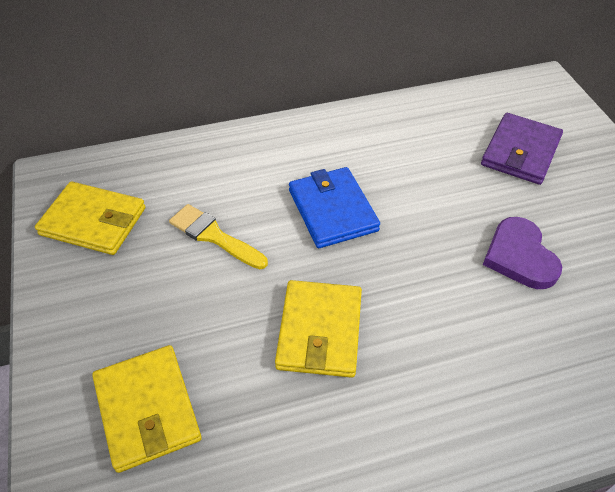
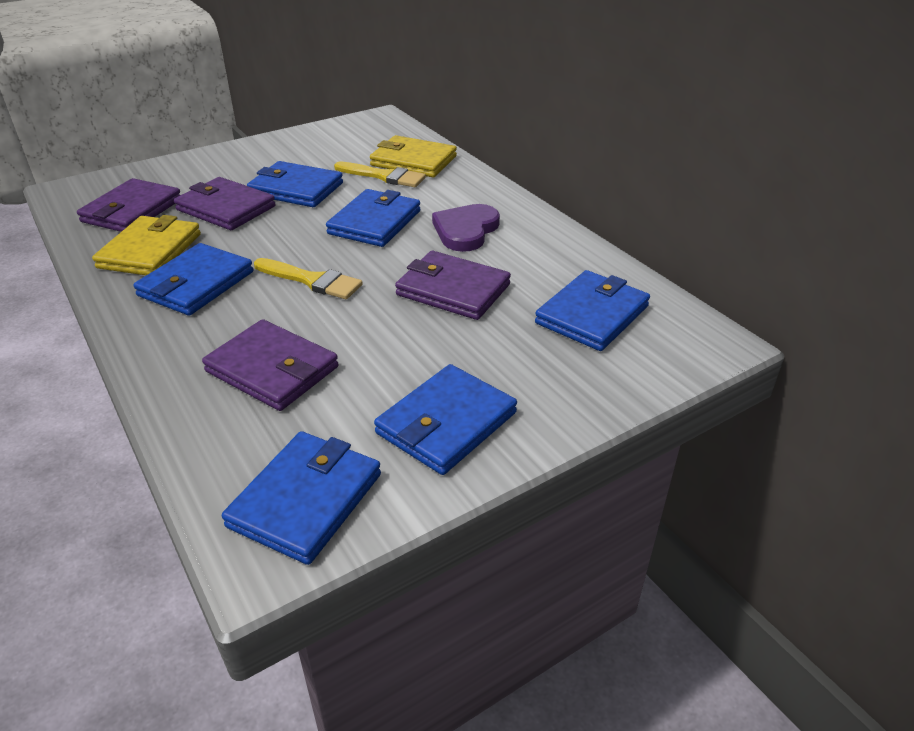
blue wallet: [289,167,380,248] = 1 -> [133,243,253,316] [222,431,381,565] [247,161,343,207] [326,189,421,247] [374,364,517,475] [535,270,650,351] = 6
purple wallet: [481,113,563,185] = 1 -> [77,178,180,232] [174,177,276,230] [202,319,339,411] [395,251,511,320] = 4
yellow brush: [169,204,268,269] = 1 -> [254,258,363,299] [334,161,426,187] = 2
yellow wallet: [35,181,145,255] [92,345,202,473] [275,280,362,378] = 3 -> [92,215,201,275] [370,135,457,177] = 2

